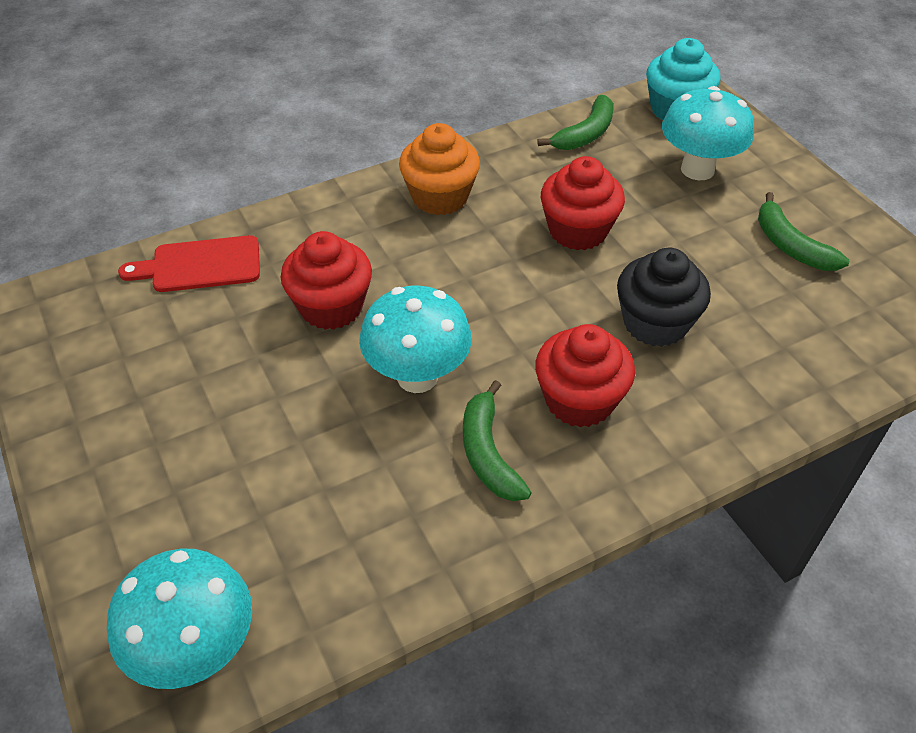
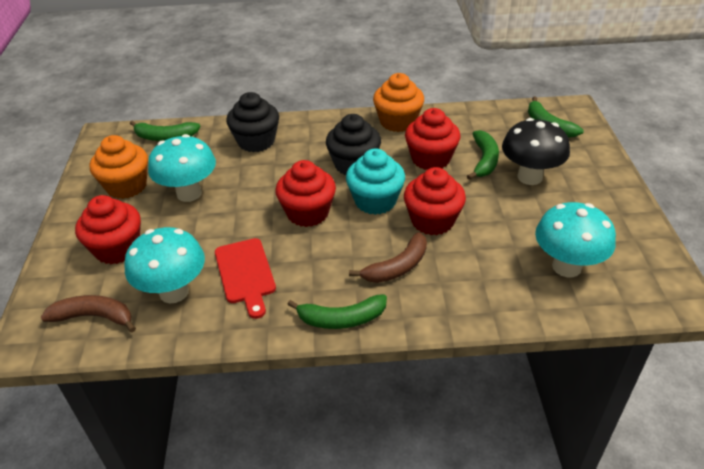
black cupcake: [617,248,711,347] = 1 -> [226,92,279,152] [326,114,381,175] = 2
black mushroom: none = 0 -> [502,118,570,185] = 1
brown banana: none = 0 -> [41,295,136,332] [349,232,427,283] = 2
green banana: [463,380,532,501] [537,95,614,150] [758,192,849,271] = 3 -> [130,121,201,141] [287,294,387,329] [467,130,499,180] [528,97,584,138] = 4
orange cupcake: [399,123,480,215] = 1 -> [90,135,148,199] [373,73,424,132] = 2
red cupcake: [280,231,372,330] [535,324,635,428] [541,156,625,250] = 3 -> [75,195,141,264] [275,160,336,227] [404,167,466,235] [405,108,460,170] = 4

